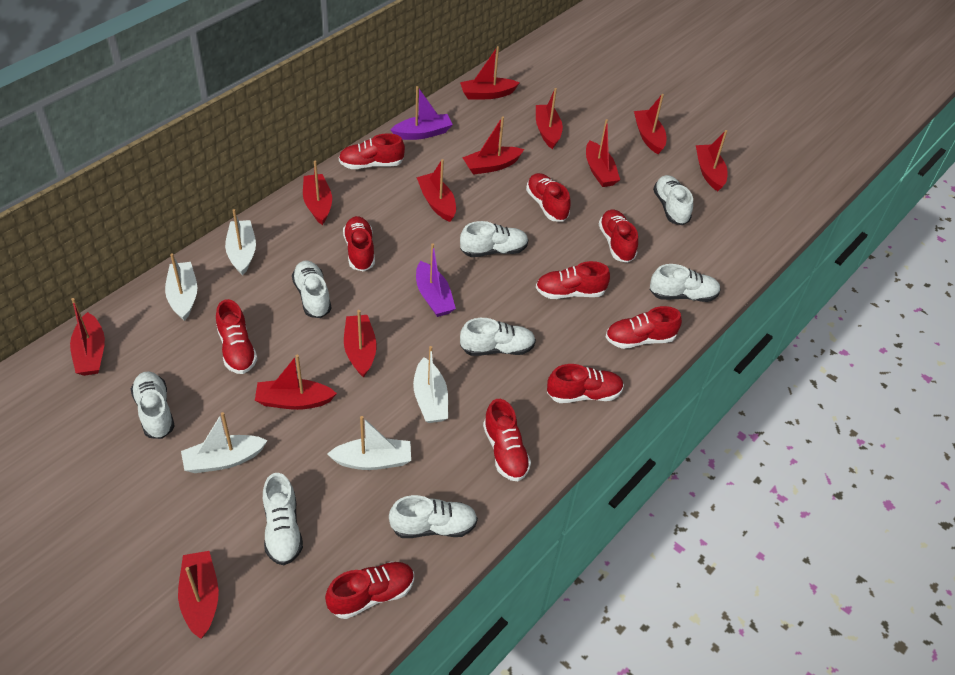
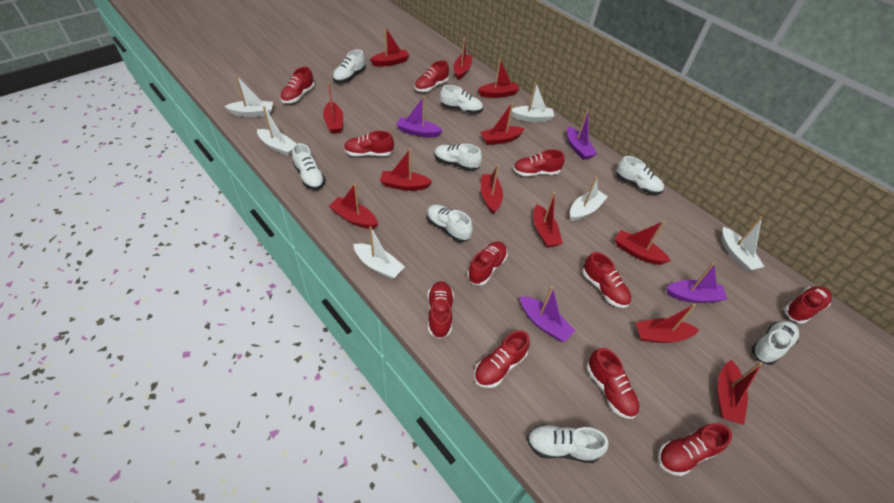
purple boat: [391,86,453,140] [416,244,456,317] = 2 -> [396,96,443,138] [520,286,576,342] [567,109,597,160] [666,263,728,303] = 4
red shoe: [216,299,257,374] [325,562,414,619] [339,133,405,169] [343,216,375,272] [483,399,531,481] [526,173,571,222] [536,261,610,299] [547,364,624,403] [599,209,638,263] [606,306,682,349] = 10 -> [280,67,314,103] [344,131,394,156] [415,60,449,92] [427,281,454,339] [467,241,507,285] [474,330,530,388] [513,149,565,176] [582,252,631,308] [587,348,640,419] [658,423,732,476] [785,286,832,324] = 11
white boat: [165,254,197,321] [181,412,268,473] [225,209,256,275] [327,416,411,470] [413,346,448,423] = 5 -> [224,75,273,117] [257,106,296,156] [353,226,405,279] [511,82,554,122] [570,177,608,221] [721,216,765,271] = 6

